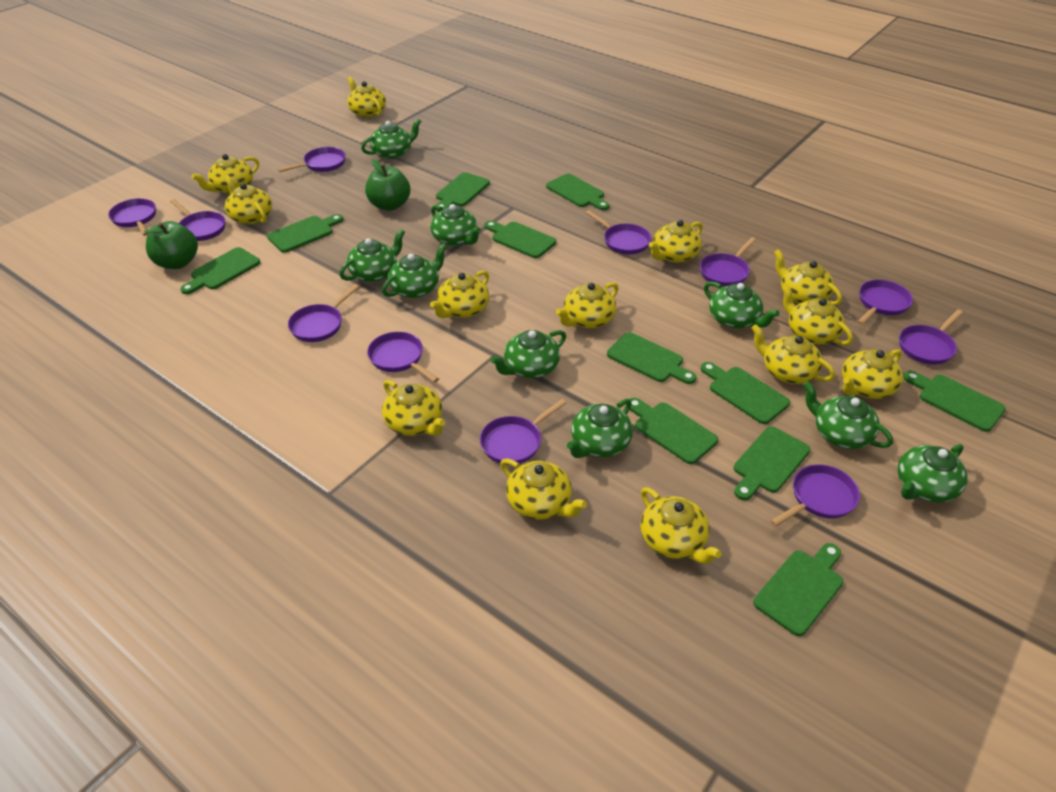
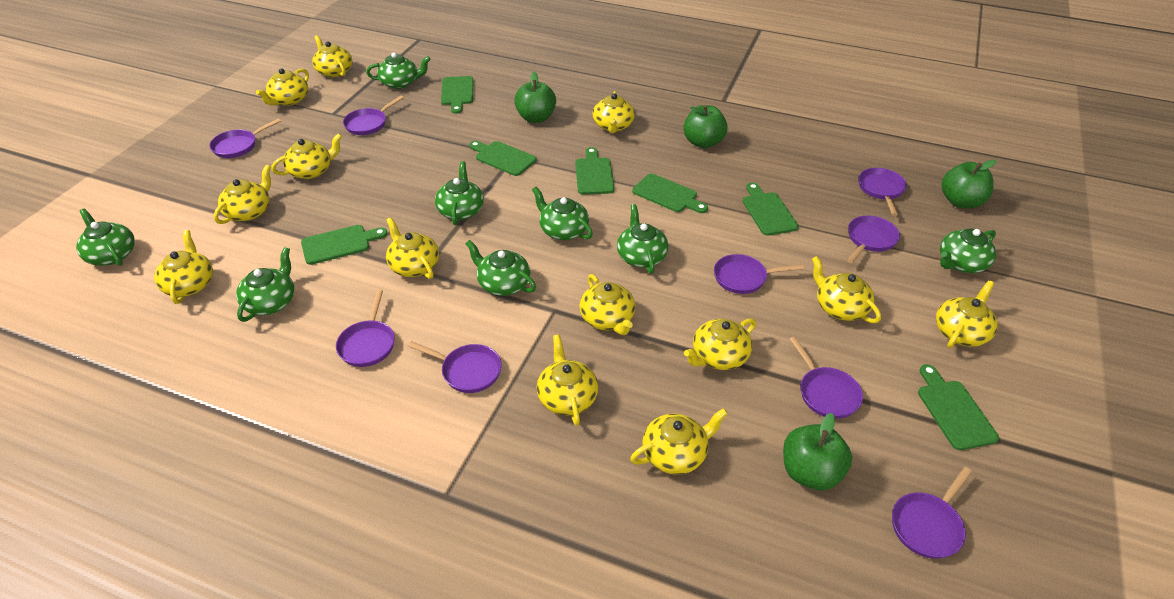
green apple: [144,221,198,269] [365,159,410,211] = 2 -> [514,72,556,123] [683,105,728,148] [783,413,852,490] [941,160,996,208] = 4
green cutting board: [180,247,260,294] [267,214,343,253] [435,172,490,212] [484,221,556,258] [546,174,609,210] [607,332,697,384] [630,398,718,464] [701,362,790,424] [734,426,810,500] [753,543,843,636] [903,371,1006,432] = 11 -> [301,225,388,265] [441,76,473,114] [469,141,536,176] [575,147,614,195] [632,174,708,213] [742,183,799,236] [918,364,999,450] = 7
green teapot: [339,229,405,282] [361,118,422,159] [382,244,447,298] [430,204,481,246] [491,330,566,378] [567,399,633,458] [704,281,779,328] [803,381,893,449] [898,444,968,503] = 9 -> [76,209,135,266] [236,247,294,322] [366,52,431,89] [435,161,484,225] [465,240,536,296] [532,187,593,240] [617,204,669,274] [940,229,996,273] = 8
purple pan: [108,198,156,236] [170,199,226,241] [278,147,346,172] [288,284,359,342] [367,332,439,382] [480,399,566,465] [586,210,651,254] [700,237,756,287] [770,464,860,527] [858,280,913,325] [899,310,963,365] = 11 -> [209,118,281,158] [336,290,395,367] [343,95,404,135] [408,341,502,393] [714,254,804,294] [789,337,863,419] [847,216,900,263] [859,168,907,216] [892,467,972,559] = 9

